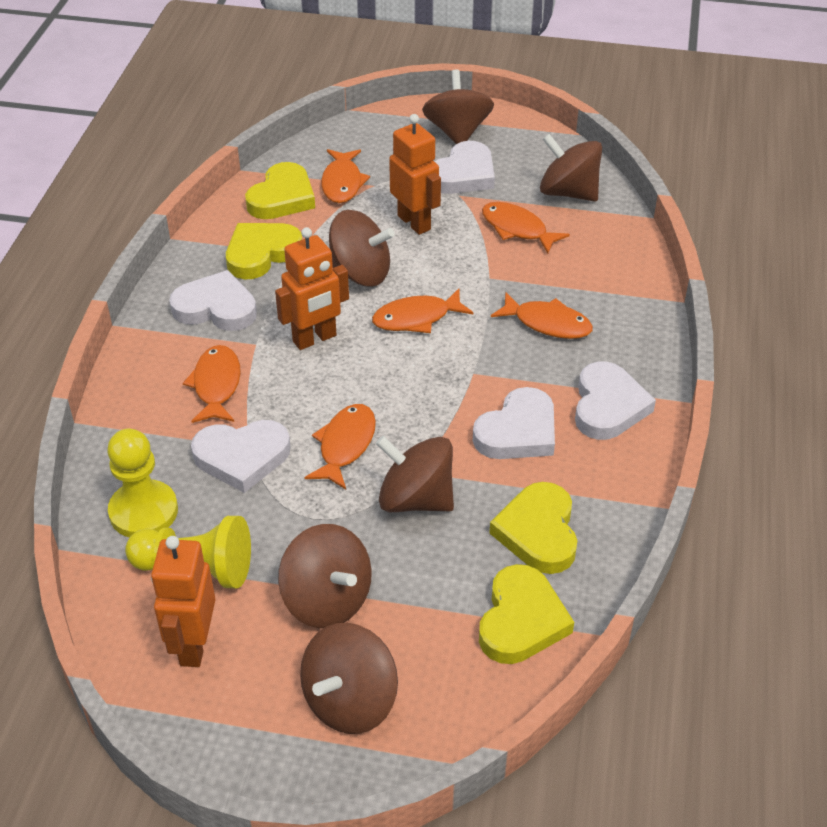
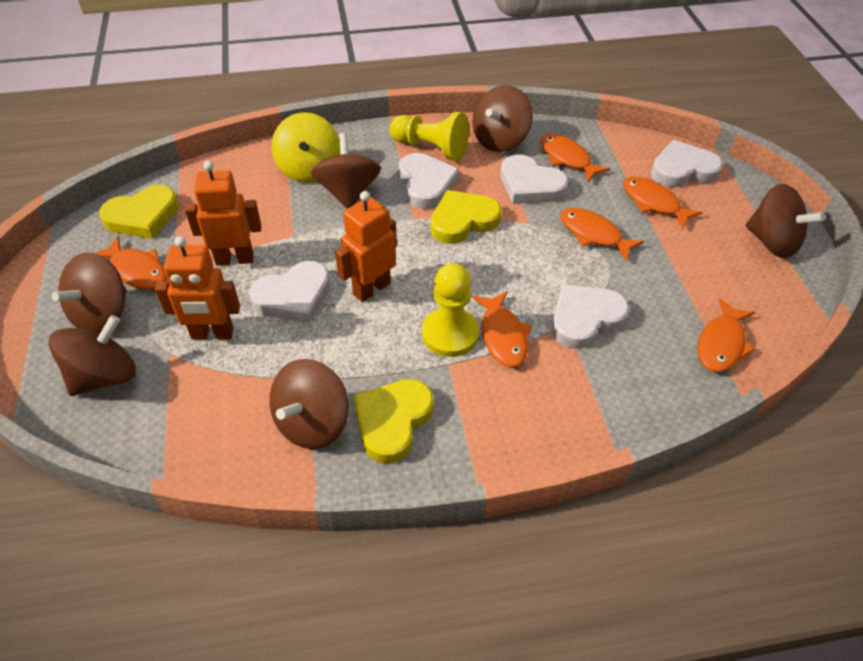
yellow heart: [226,223,302,279] [245,162,315,219] [479,564,574,664] [489,482,577,574] = 4 -> [99,185,179,239] [354,379,434,464] [431,190,501,244] = 3
yellow spinning top: none = 0 -> [272,112,340,182] = 1

